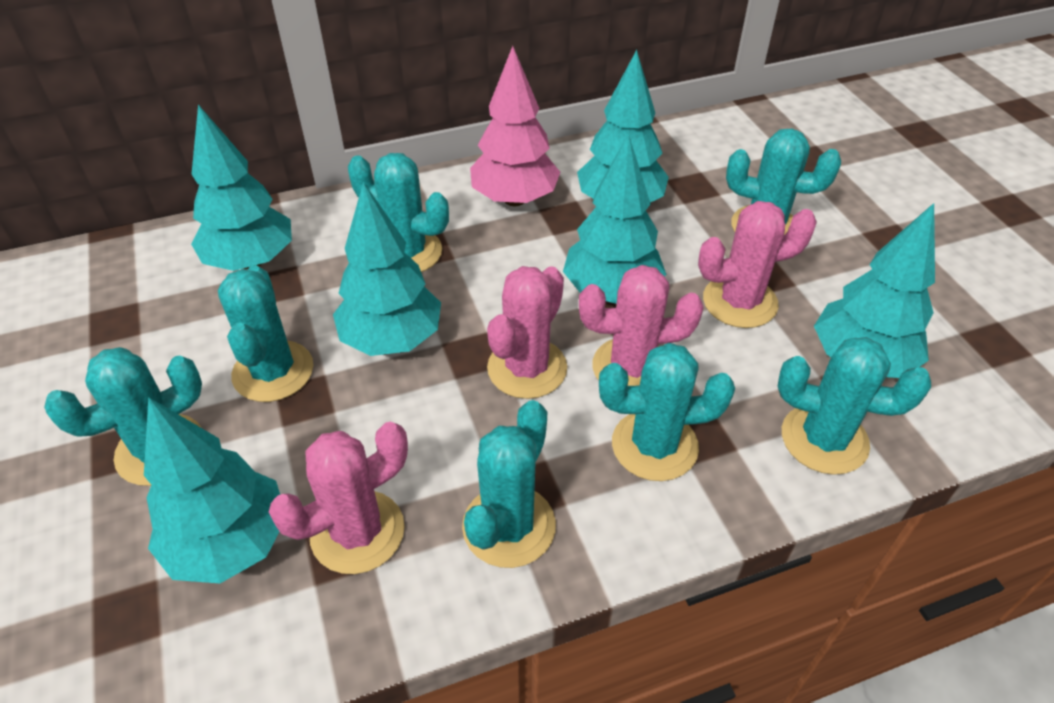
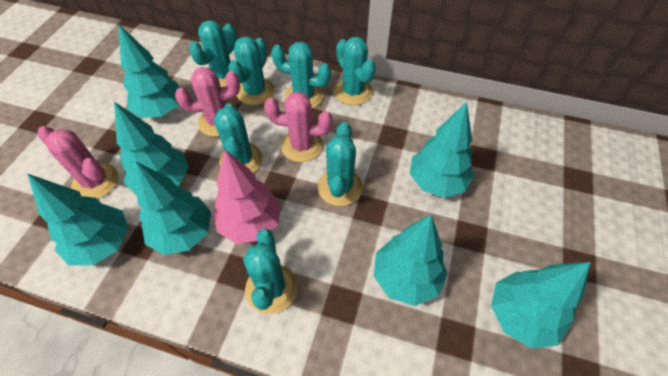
pink cactus: [269,422,408,574] [487,266,567,399] [579,265,704,386] [698,201,817,328] = 4 -> [38,126,119,199] [175,67,240,137] [264,92,332,162] = 3
turquoise tree: [144,397,280,583] [191,105,292,271] [333,182,441,356] [563,134,666,304] [577,50,669,202] [814,203,935,378] = 6 -> [28,174,129,265] [114,102,189,195] [119,25,180,118] [135,161,211,255] [374,215,447,306] [410,102,474,198] [491,262,591,349] = 7

